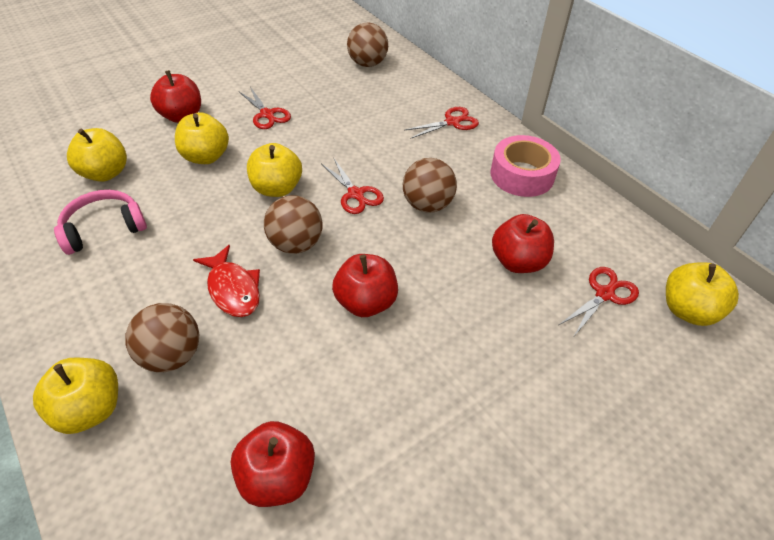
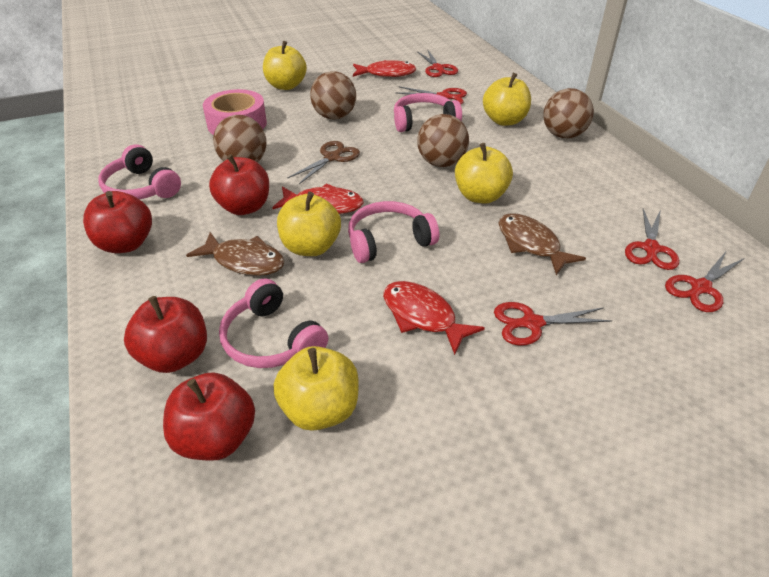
brown fish: none = 0 -> [186,232,285,276] [498,213,586,275] = 2
brown scissors: none = 0 -> [288,141,360,184] = 1
pink headphones: [54,190,147,255] = 1 -> [98,145,181,199] [219,278,328,368] [348,201,439,263] [394,93,462,132] = 4
red fish: [193,245,260,317] = 1 -> [272,184,364,214] [353,60,416,77] [383,281,485,355] = 3
red scissors: [239,87,291,129] [322,159,384,214] [405,107,479,139] [559,267,639,336] = 4 -> [395,86,467,104] [417,50,458,77] [494,302,612,346] [625,209,679,270] [665,252,745,312] = 5

